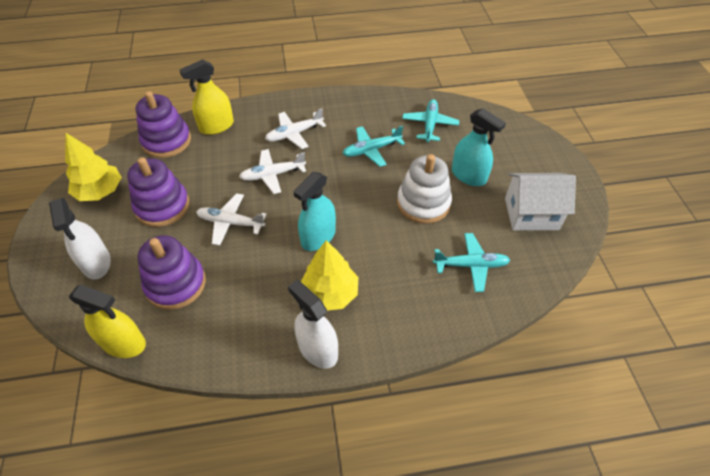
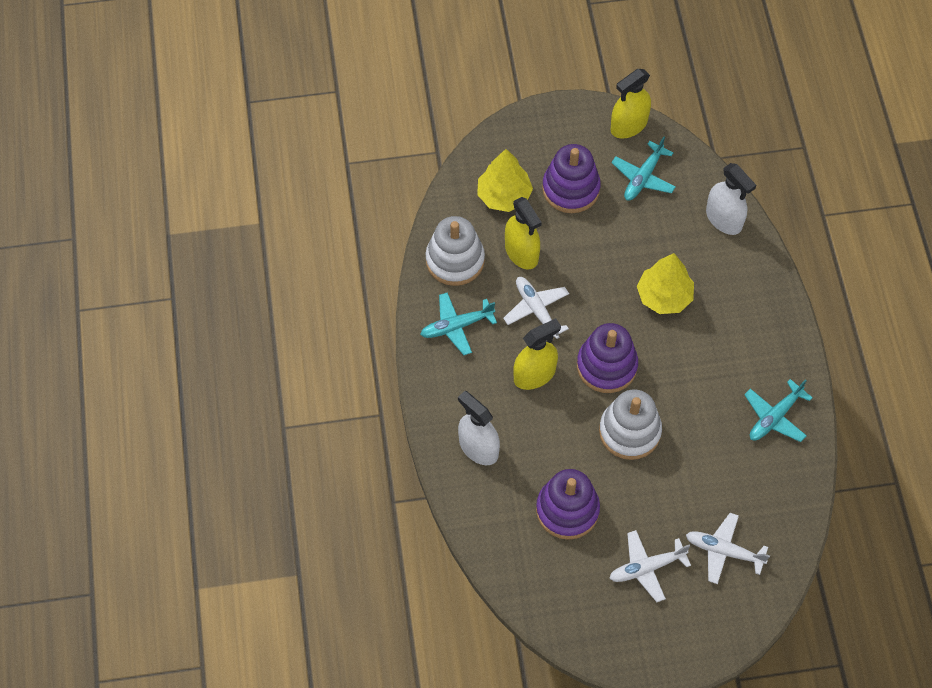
turquoise spray bottle: [294,172,336,251] [452,108,506,186] = 2 -> none = 0
white house: [505,173,576,231] = 1 -> none = 0
white stacking toy: [397,154,452,224] = 1 -> [425,216,485,286] [599,389,662,460] = 2
yellow spray bottle: [69,284,146,358] [180,59,234,135] = 2 -> [505,197,542,269] [513,318,561,390] [610,69,651,139] = 3

